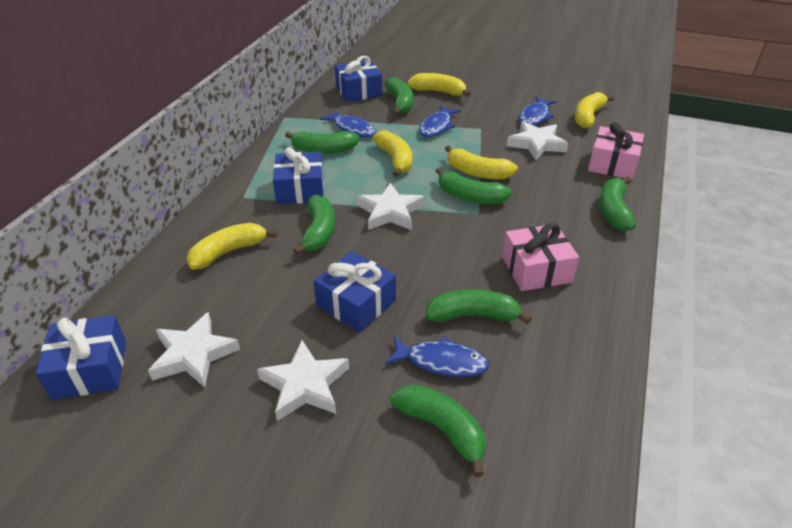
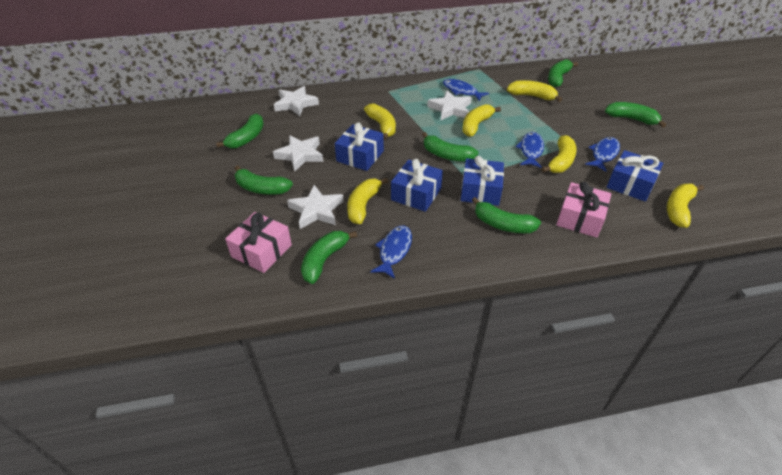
yellow banana: [186,223,277,270] [373,130,412,177] [407,73,470,97] [445,145,518,179] [575,92,614,129] = 5 -> [347,178,388,224] [364,103,396,140] [462,104,501,137] [507,80,562,102] [541,135,577,173] [666,184,704,228] = 6

